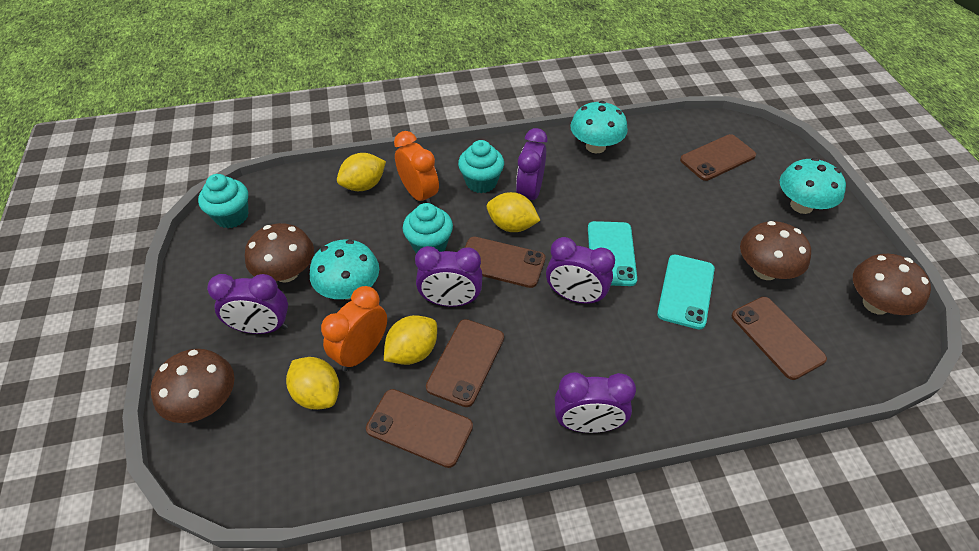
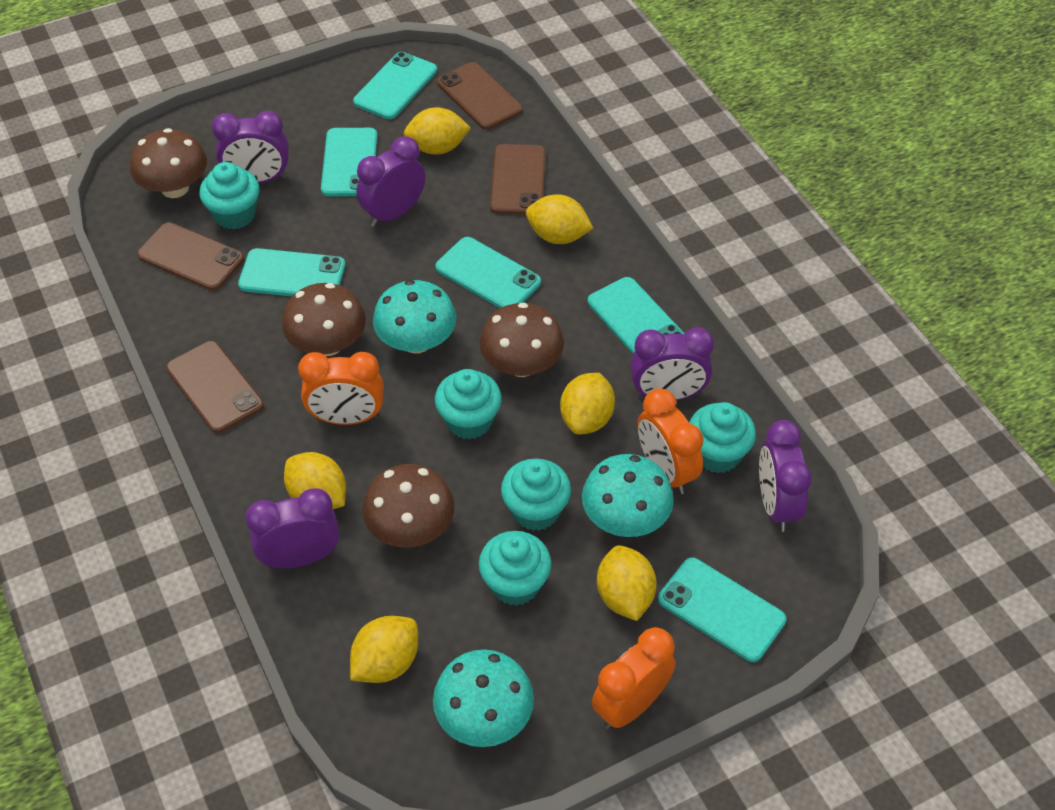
brown phone: [366,389,473,468] [426,319,504,407] [465,237,545,288] [680,134,756,181] [731,297,827,380] = 5 -> [137,222,244,291] [166,341,264,433] [437,62,523,130] [490,144,546,215] = 4
orange clock: [321,286,387,371] [394,131,439,204] = 2 -> [298,352,384,425] [592,627,676,729] [637,388,703,494] = 3
turquoise cupcake: [198,174,248,228] [403,203,453,253] [458,140,504,193] = 3 -> [199,162,260,229] [435,369,502,440] [479,531,552,606] [501,459,571,531] [689,402,756,473] = 5
turquoise phone: [588,221,637,286] [657,254,715,329] = 2 -> [238,248,345,296] [321,128,377,197] [353,52,437,119] [435,237,541,308] [588,277,685,354] [658,557,786,662] = 6
yellow lemon: [286,357,339,410] [337,153,386,191] [384,315,437,365] [487,192,541,232] = 4 -> [284,452,346,509] [350,616,418,683] [404,107,471,155] [526,194,593,244] [560,373,615,435] [597,545,657,621] = 6

